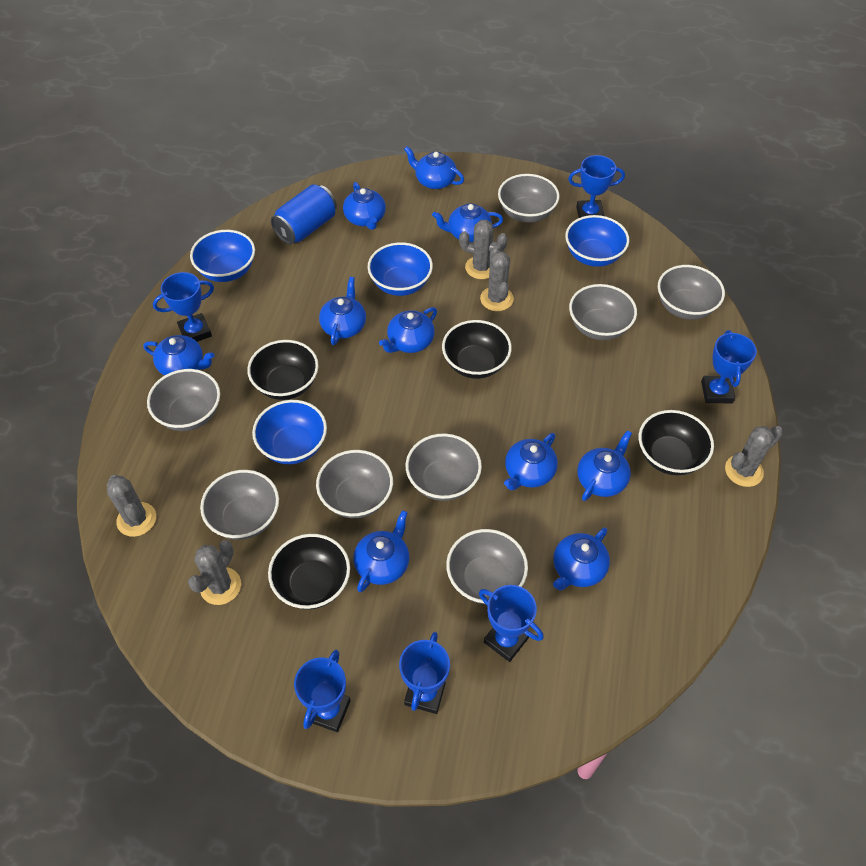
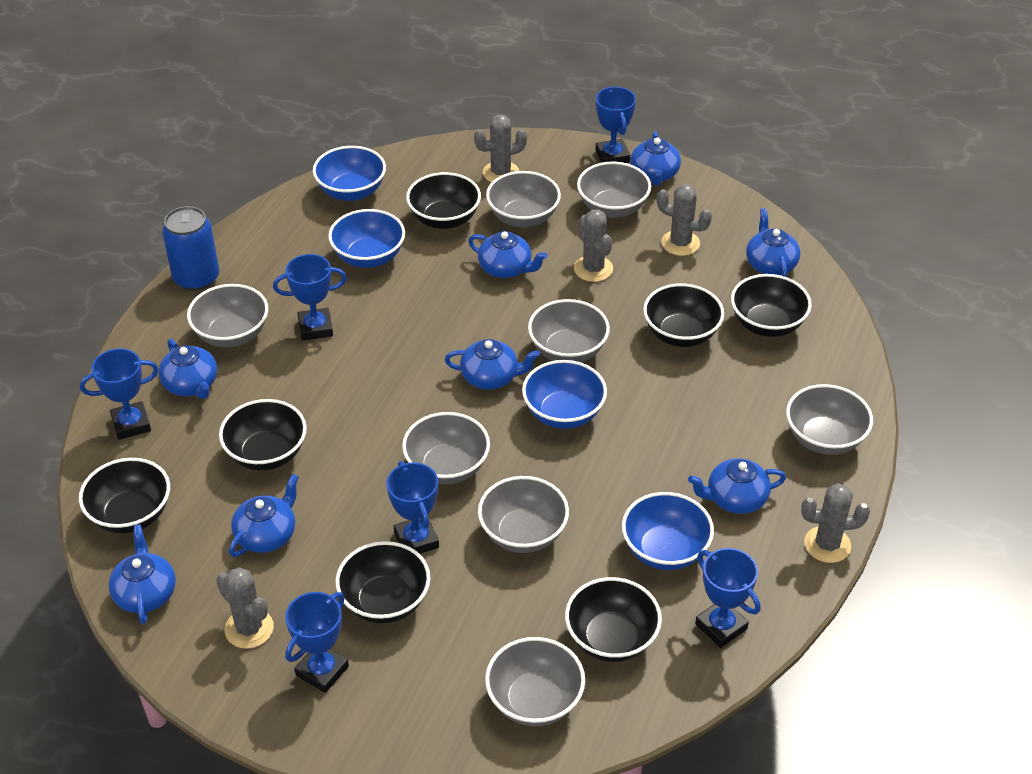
black bowl: [247,340,319,400] [268,534,350,609] [442,320,512,379] [639,410,714,475] = 4 -> [79,458,170,533] [219,399,307,471] [335,541,431,623] [406,172,481,229] [565,577,662,662] [643,283,724,347] [731,274,812,337] = 7
blue teapot: [143,335,214,376] [319,277,366,345] [343,182,386,230] [354,510,409,592] [379,307,437,353] [404,146,464,189] [432,203,503,242] [504,433,558,490] [553,527,610,590] [577,430,632,501] = 10 -> [108,525,176,624] [158,339,217,399] [229,474,299,557] [445,339,540,390] [468,231,548,278] [630,131,681,186] [688,458,786,514] [746,208,800,277] = 8

